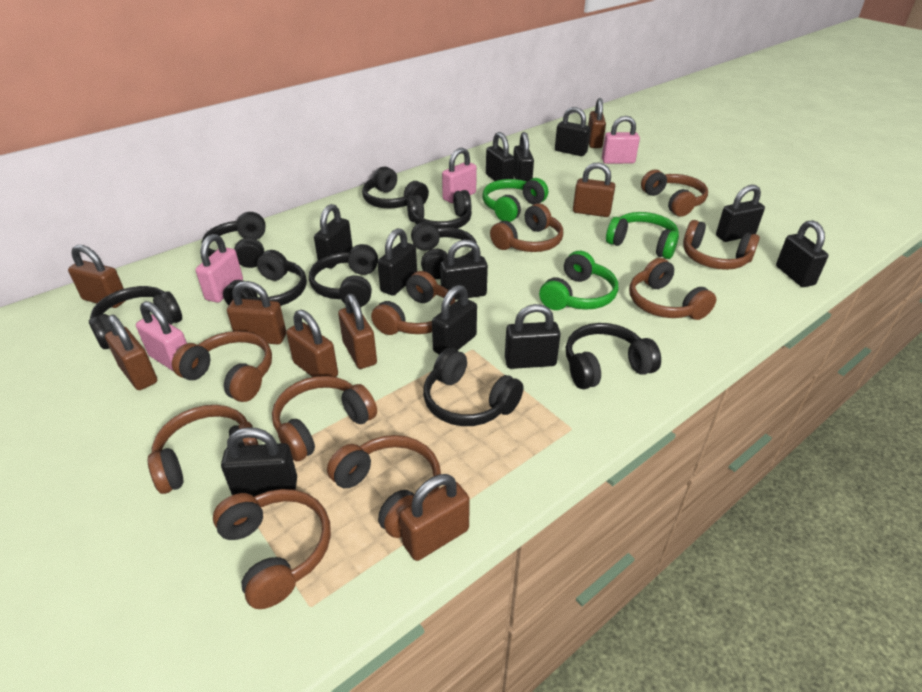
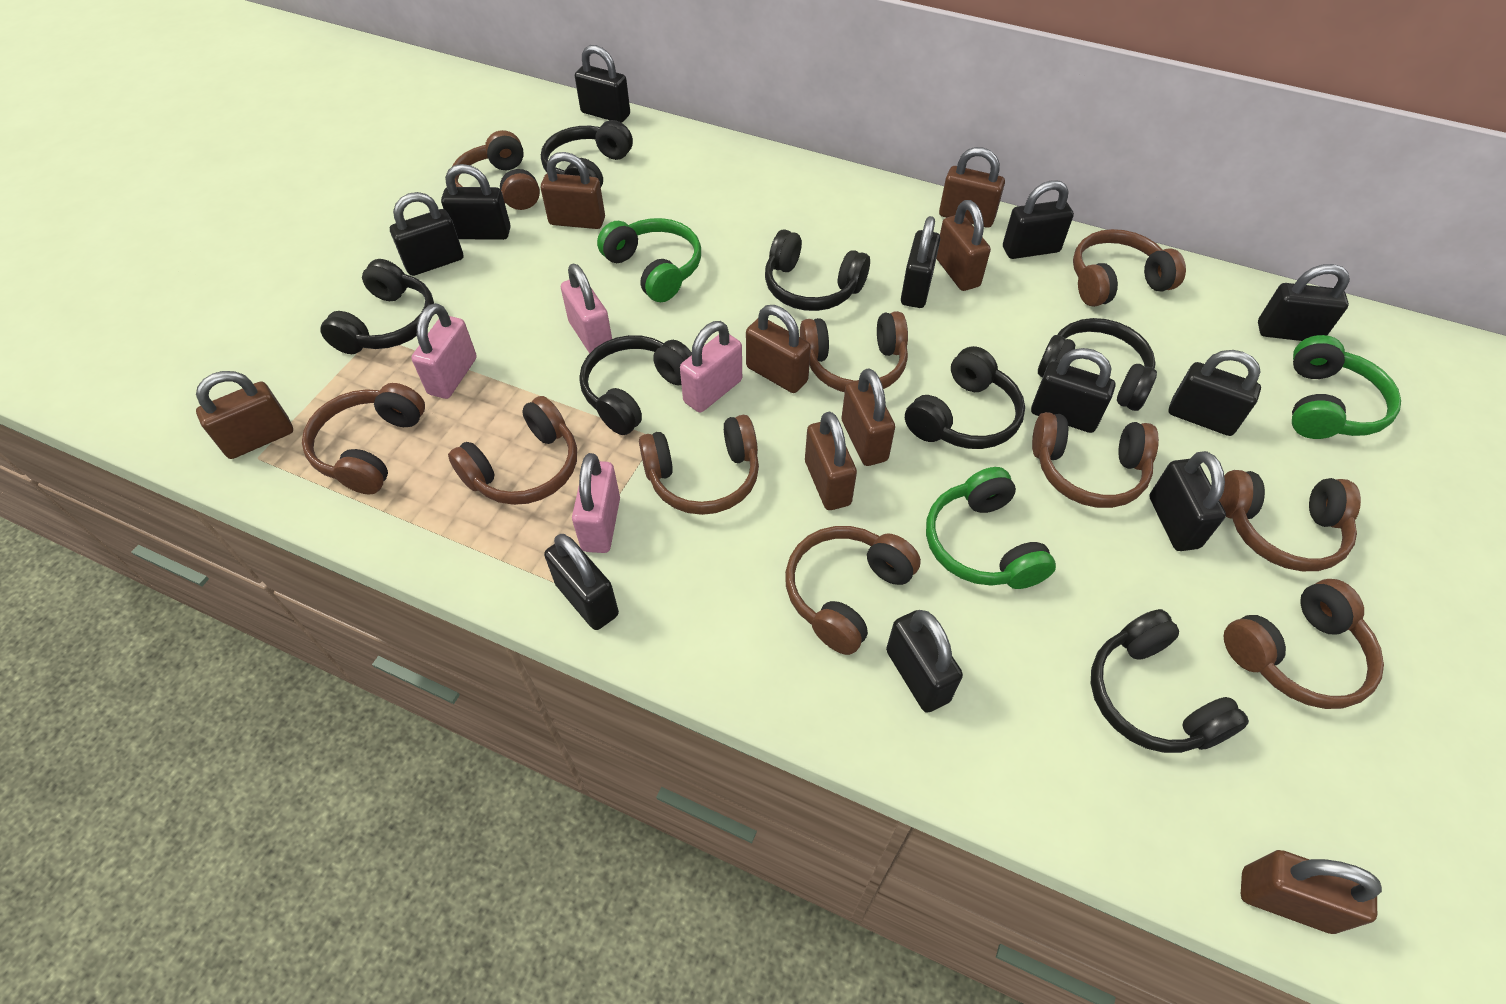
black headphones: [89,286,182,349] [202,212,265,268] [223,250,307,306] [309,244,378,307] [362,167,429,208] [407,190,472,229] [411,221,477,279] [423,348,523,426] [566,323,661,389] = 9 -> [320,259,434,354] [541,120,633,187] [579,335,692,435] [765,230,870,311] [905,346,1025,449] [1038,318,1157,411] [1091,609,1249,753] = 7

